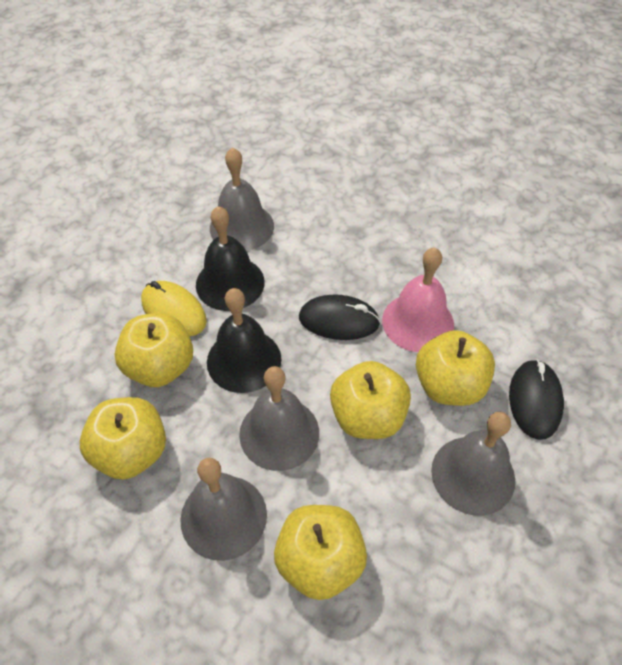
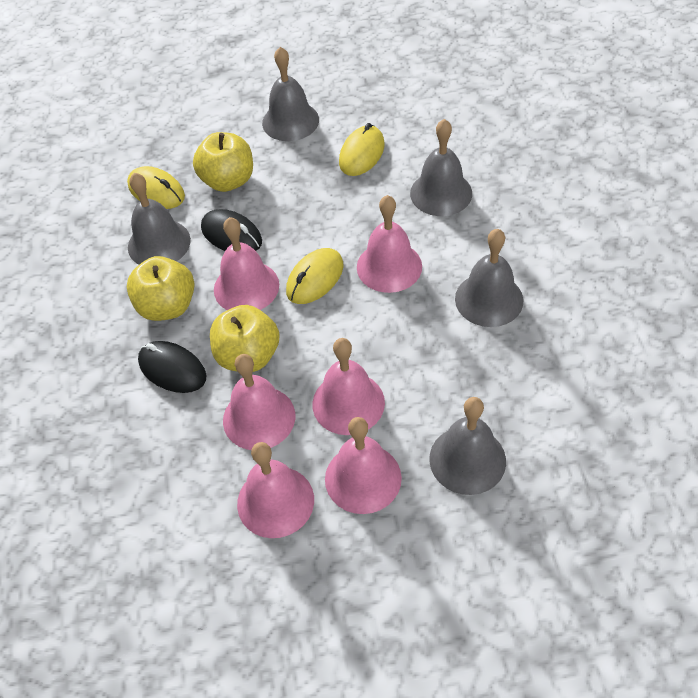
black bell: [196,206,265,311] [207,288,281,393] = 2 -> none = 0
grey bell: [180,458,267,561] [210,147,274,251] [239,366,319,471] [431,412,515,516] = 4 -> [128,173,191,265] [262,47,319,141] [410,119,472,216] [429,397,506,495] [455,229,523,327] = 5
pink bell: [382,248,454,352] = 1 -> [214,217,279,310] [223,354,295,450] [237,442,314,538] [312,338,385,435] [325,417,402,514] [357,195,422,293] = 6
yellow apple: [80,397,166,479] [115,313,193,387] [274,505,367,600] [330,361,411,439] [416,330,495,406] = 5 -> [127,256,195,321] [193,132,253,192] [210,305,280,372] = 3
yellow mouse: [141,281,207,336] = 1 -> [127,166,185,209] [286,248,343,304] [339,123,385,176] = 3

